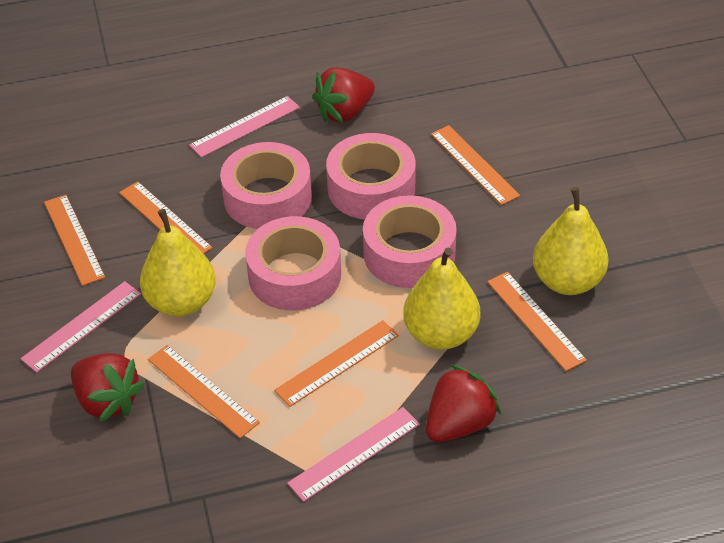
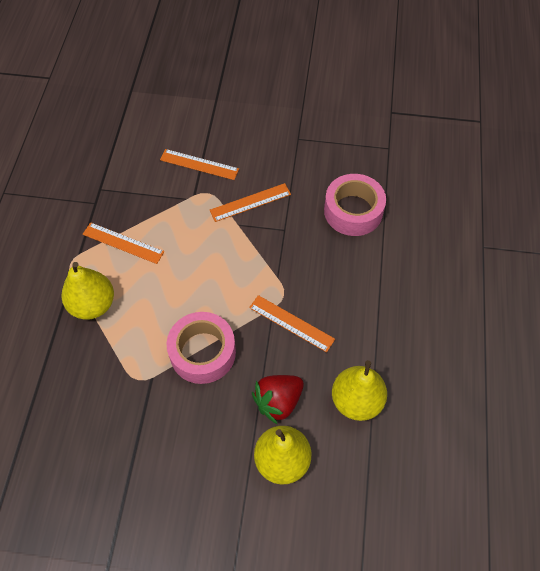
orange ruler: [44,195,105,286] [119,181,213,254] [148,345,260,438] [274,320,399,407] [431,125,520,205] [487,272,587,371] = 6 -> [83,222,165,264] [160,149,239,180] [210,183,291,222] [249,295,335,352] = 4
pink ruler: [20,281,141,373] [189,96,300,158] [287,407,420,502] = 3 -> none = 0
pink tape: [220,142,312,229] [245,216,341,310] [326,133,416,219] [363,195,457,288] = 4 -> [167,312,236,384] [324,174,386,236] = 2
red strawberry: [71,353,145,423] [312,68,375,123] [426,364,501,442] = 3 -> [252,375,304,424] = 1

